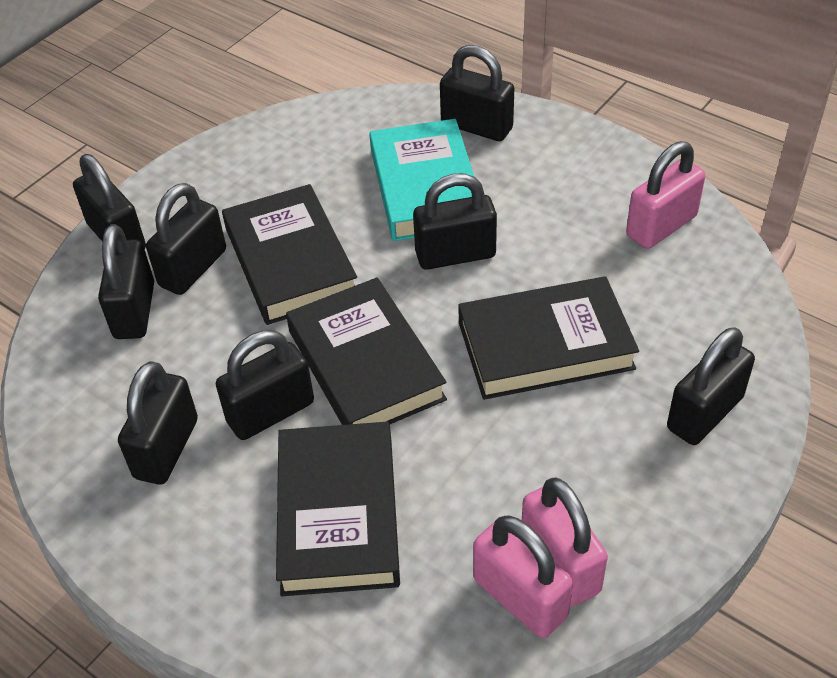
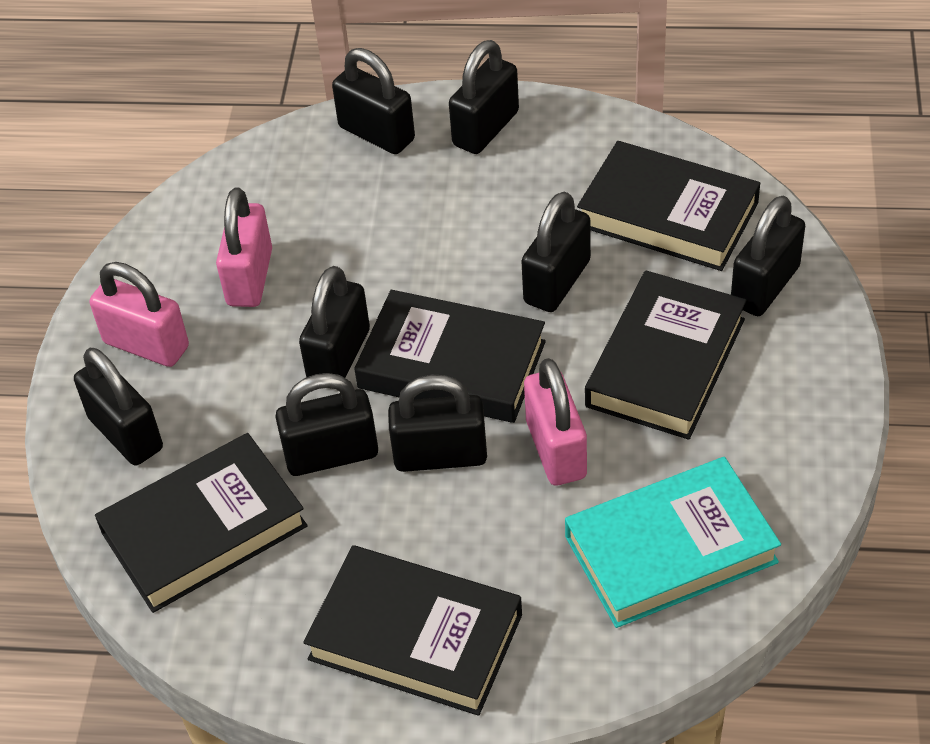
black book: [222,184,357,325] [276,422,400,596] [286,277,447,425] [458,276,639,400] = 4 -> [95,433,308,613] [303,545,522,716] [354,290,546,423] [577,141,760,271] [585,271,747,440] = 5

